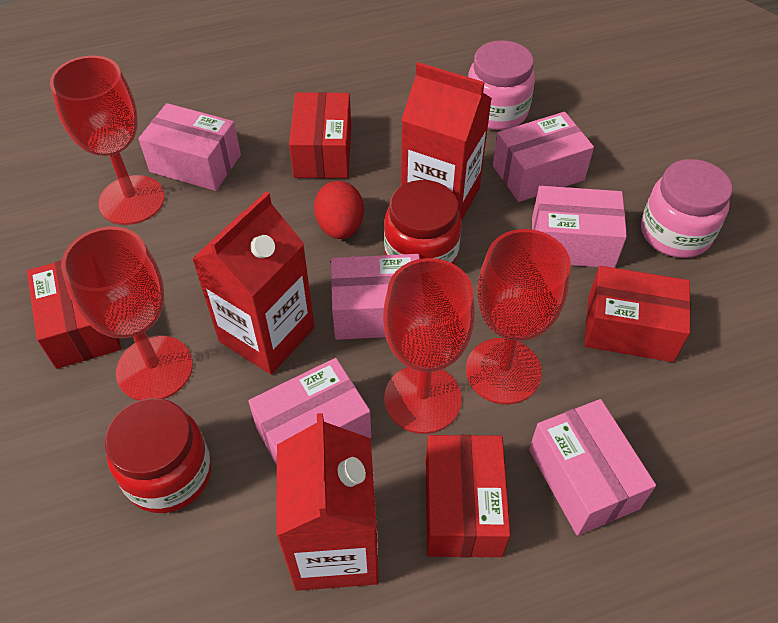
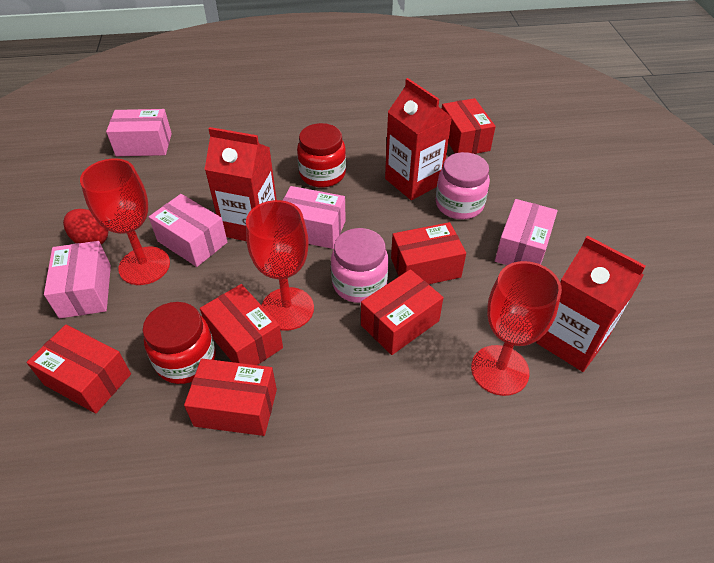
pink box: [138,103,241,191] [248,358,371,465] [331,254,420,340] [493,112,594,202] [529,399,656,536] [532,186,627,268] = 6 -> [44,241,111,318] [106,109,172,156] [149,194,227,267] [282,186,346,249] [495,199,558,265] = 5
red box: [27,260,121,369] [289,92,351,178] [426,435,511,558] [584,266,691,362] = 4 -> [27,325,131,414] [184,359,277,436] [200,284,283,365] [361,269,443,355] [391,222,466,284] [442,98,496,154] = 6
red goblet: [50,56,165,225] [61,226,193,401] [383,258,475,434] [466,229,571,404] = 4 -> [80,159,170,285] [246,200,314,331] [471,261,562,396] = 3

